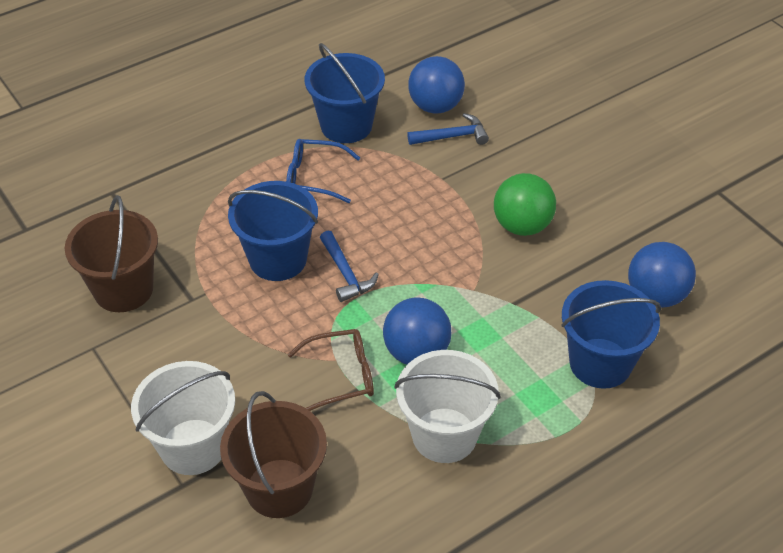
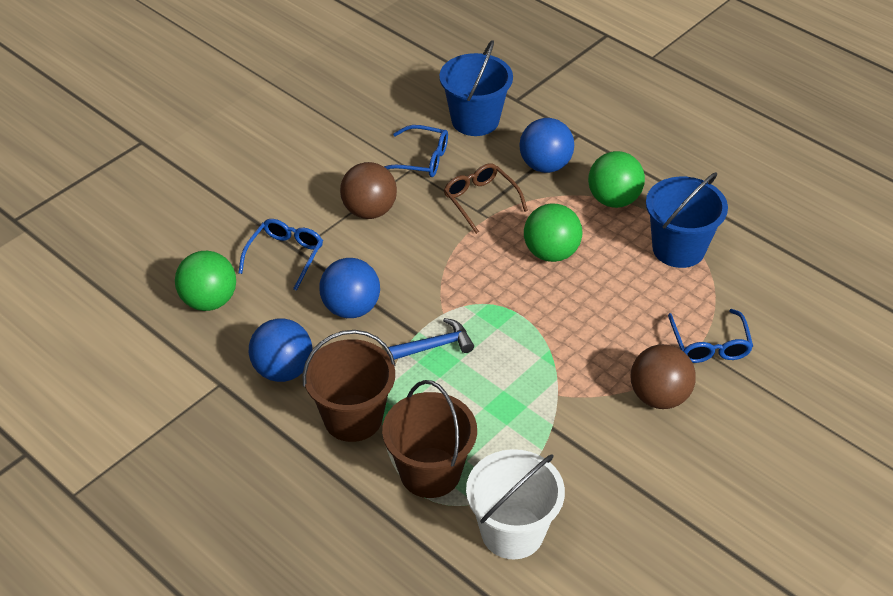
blue bucket: [228,181,318,281] [305,43,385,143] [561,280,661,389] = 3 -> [439,40,513,136] [646,172,728,268] = 2
blue glasses: [286,139,360,203] = 1 -> [238,219,323,291] [384,125,448,177] [668,309,753,363] = 3
blue hammer: [320,230,379,302] [407,113,489,145] = 2 -> [387,318,474,360] = 1
brown ball: none = 0 -> [340,162,397,219] [631,344,696,409] = 2
green ball: [494,173,556,236] = 1 -> [175,251,236,311] [524,203,582,262] [588,151,645,208] = 3
white bucket: [131,361,235,475] [394,350,501,463] = 2 -> [466,449,565,560] = 1

